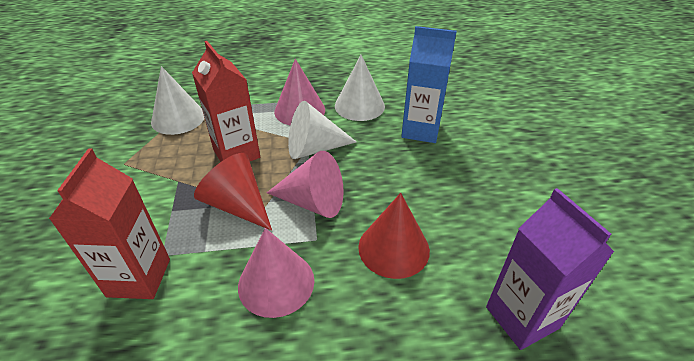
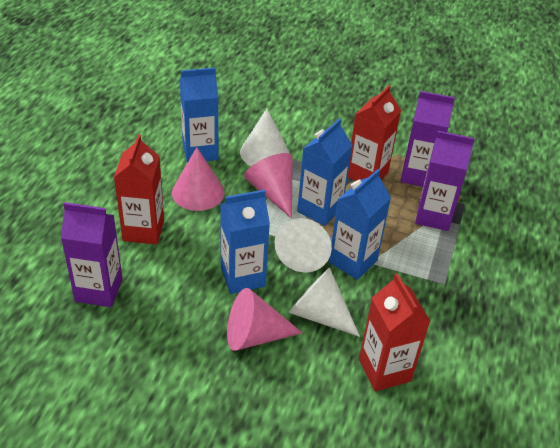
blue carton: [401,26,457,143] = 1 -> [180,68,218,163] [220,190,270,294] [297,118,353,226] [329,169,391,280] = 4
purple carton: [486,188,614,350] = 1 -> [61,202,123,307] [401,91,455,187] [415,131,475,231] = 3
red carton: [49,148,170,299] [192,41,260,162] = 2 -> [114,134,164,245] [348,85,401,181] [359,273,430,391] = 3
red cone: [194,153,272,231] [358,193,430,279] = 2 -> none = 0

